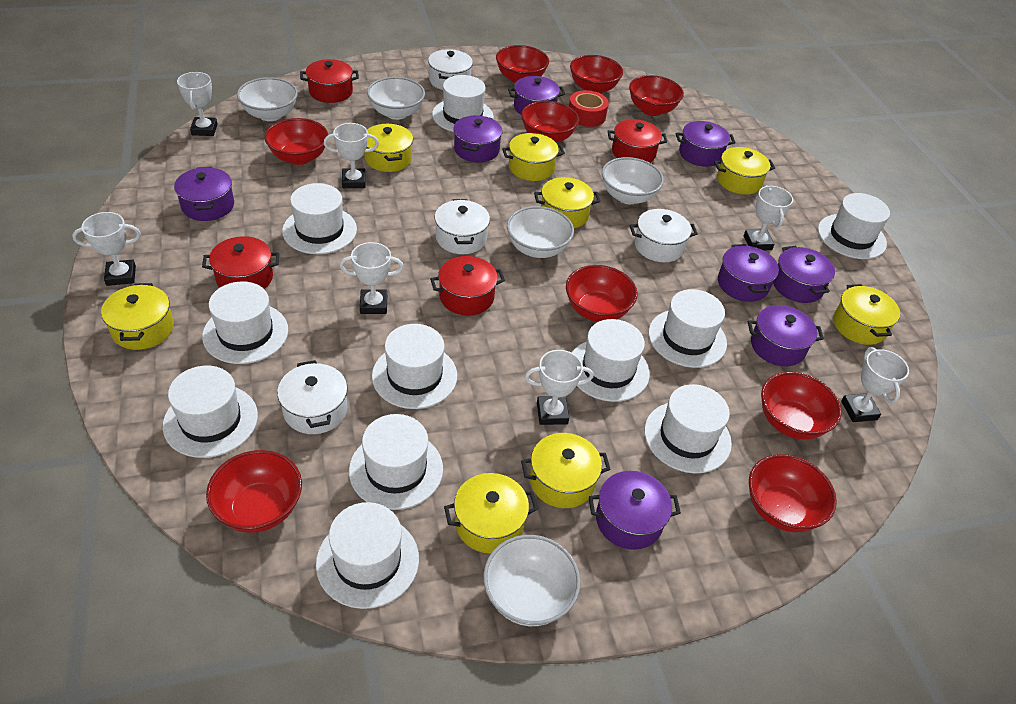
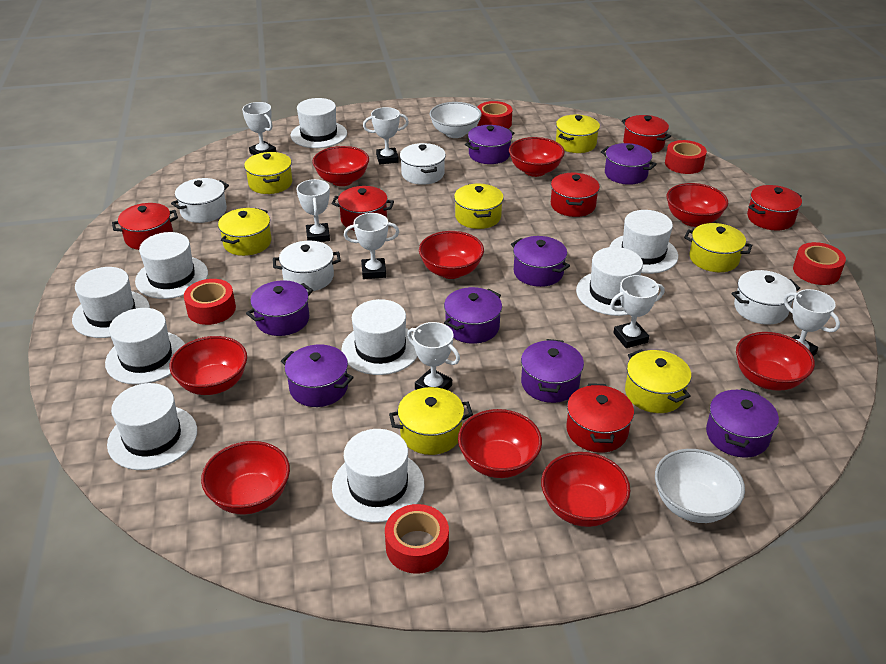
red pot: [202,236,279,289] [300,59,359,103] [430,256,505,316] [607,119,667,163] = 4 -> [112,203,178,250] [332,186,394,231] [551,173,600,217] [566,383,634,453] [622,115,671,153] [747,185,802,231] = 6
red tape: [569,90,609,127] = 1 -> [184,279,236,325] [385,504,449,574] [477,101,512,129] [665,140,707,174] [793,242,846,285] = 5
white bowl: [237,77,298,121] [367,77,425,120] [483,535,580,626] [507,206,574,258] [602,157,664,204] = 5 -> [430,102,482,138] [655,449,745,523] = 2
white hat: [163,366,258,458] [202,281,288,364] [282,183,357,254] [316,502,419,609] [349,414,443,510] [372,324,457,409] [432,75,494,132] [572,319,650,402] [644,384,732,473] [649,289,727,368] [818,193,890,259] = 11 -> [72,267,150,338] [105,308,185,385] [107,383,197,470] [135,232,208,299] [290,98,347,148] [332,429,424,523] [341,299,418,375] [576,247,643,316] [609,210,678,274] = 9
yellow pot: [101,283,174,350] [364,123,413,172] [444,473,538,553] [502,133,565,181] [521,433,610,508] [534,177,600,228] [714,147,775,195] [833,284,900,345] = 8 -> [218,208,272,256] [244,152,292,194] [389,387,473,455] [454,184,504,229] [556,115,600,153] [625,349,691,413] [684,223,752,272] = 7

